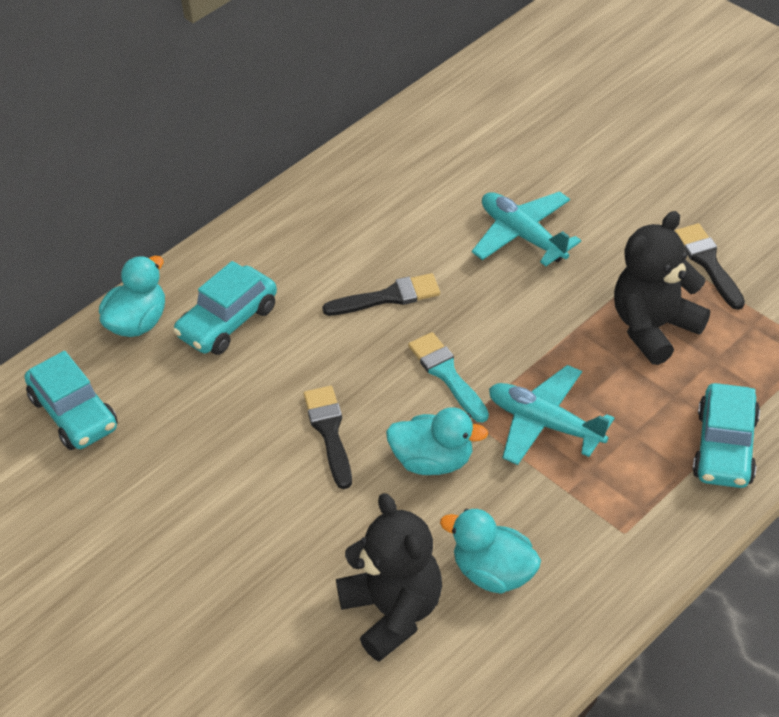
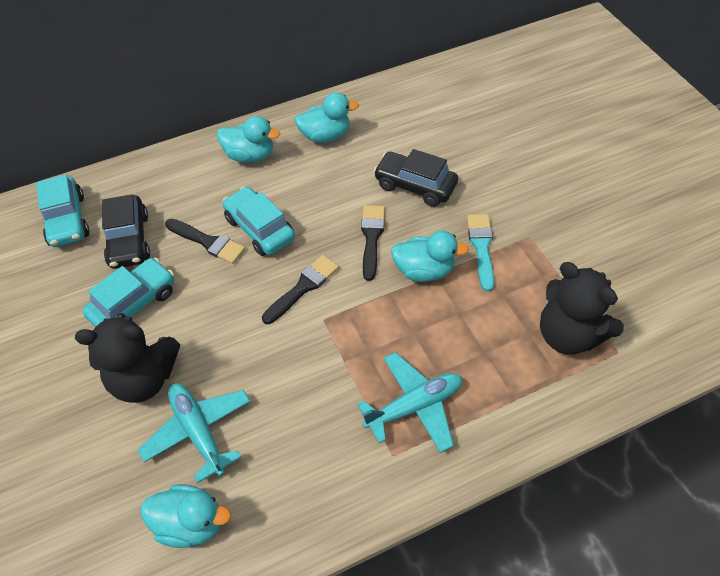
black car: none = 0 -> [102,194,150,269] [373,149,458,207] = 2
turquoise duck: [99,256,165,337] [386,407,488,475] [440,509,541,594] = 3 -> [141,484,231,548] [217,116,280,163] [294,92,359,143] [391,231,469,282] = 4

